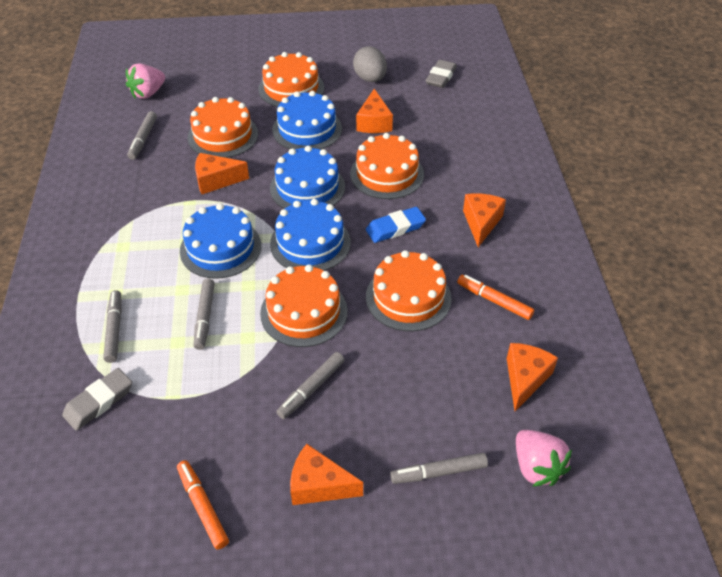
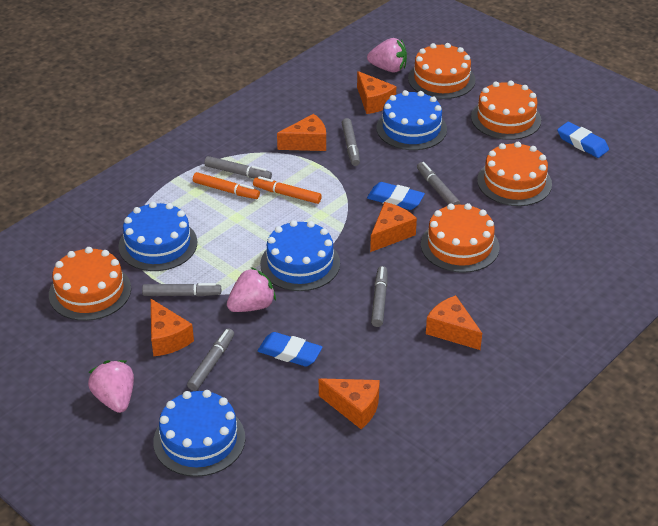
blue eraser: [366,207,426,243] = 1 -> [258,332,322,366] [367,182,425,210] [557,122,609,158] = 3
grey egg: [353,46,387,82] = 1 -> none = 0
grey eraser: [62,368,132,431] [426,60,457,88] = 2 -> none = 0
grey marker: [103,290,122,363] [127,111,157,160] [194,278,215,350] [276,352,344,419] [390,453,488,484] = 5 -> [142,283,221,296] [187,328,234,391] [204,156,272,179] [342,118,360,166] [371,266,388,327] [417,162,460,205] = 6
orange cheese: [195,153,249,194] [290,444,363,505] [356,89,393,133] [463,193,506,247] [507,343,558,411] = 5 -> [151,299,194,356] [277,114,326,151] [319,378,380,429] [357,71,396,114] [370,202,417,252] [426,295,482,350] = 6
pink strawberry: [126,63,165,99] [516,430,572,487] = 2 -> [88,360,134,413] [227,267,276,312] [367,38,407,72] = 3

